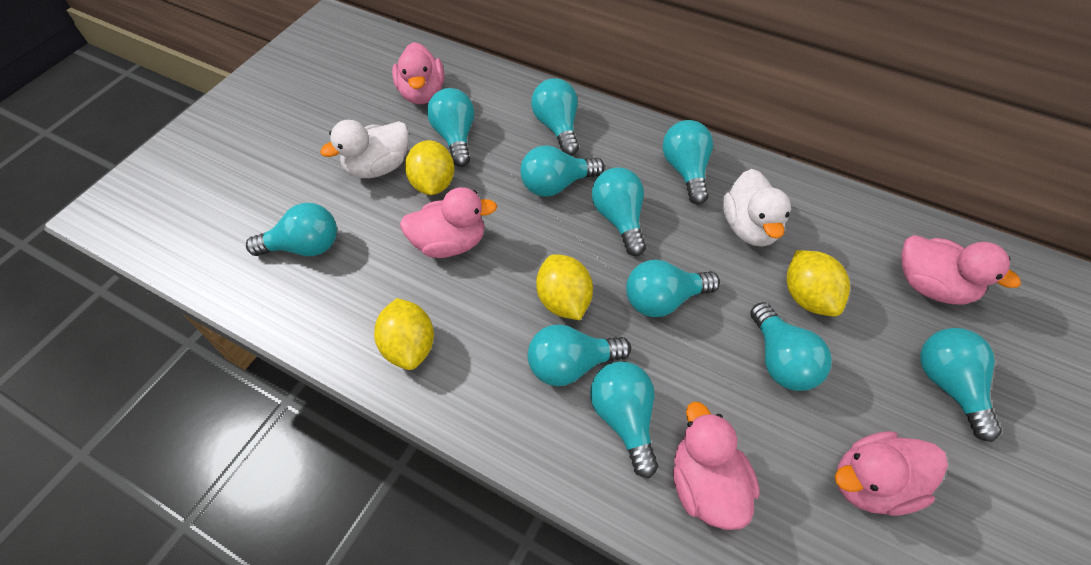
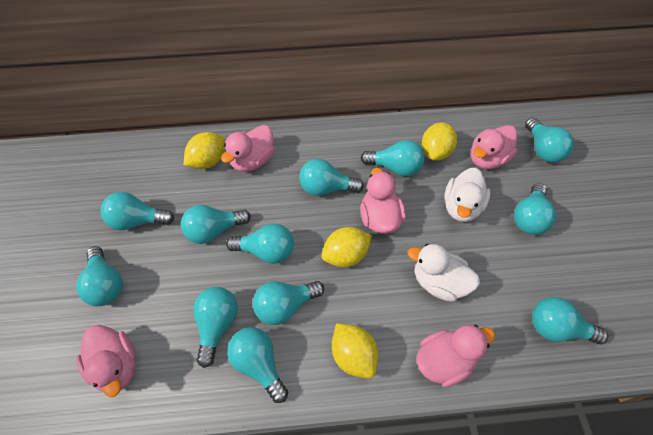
turquoise light bulb: [246,203,337,256] [427,88,474,167] [520,145,605,197] [528,324,631,386] [531,78,579,156] [590,361,658,478] [592,167,646,256] [626,259,720,317] [662,120,713,205] [750,302,832,391] [920,328,1002,442] = 11 -> [76,246,123,306] [100,192,174,230] [181,205,251,244] [193,287,238,368] [226,224,294,264] [227,327,288,403] [253,281,324,325] [299,159,364,196] [361,140,424,176] [514,183,556,235] [525,118,574,163] [532,297,608,344] = 12

